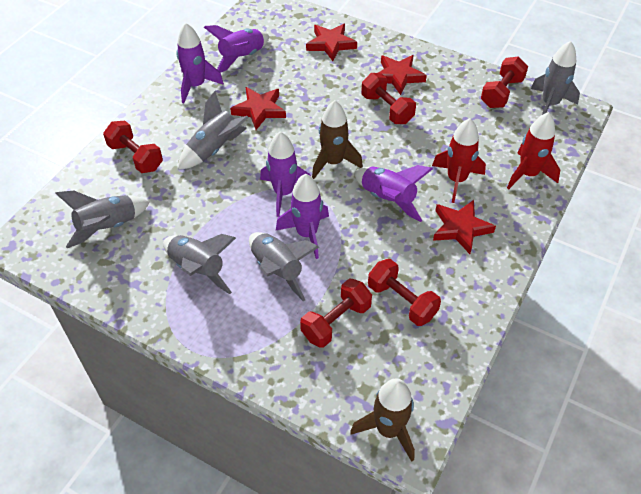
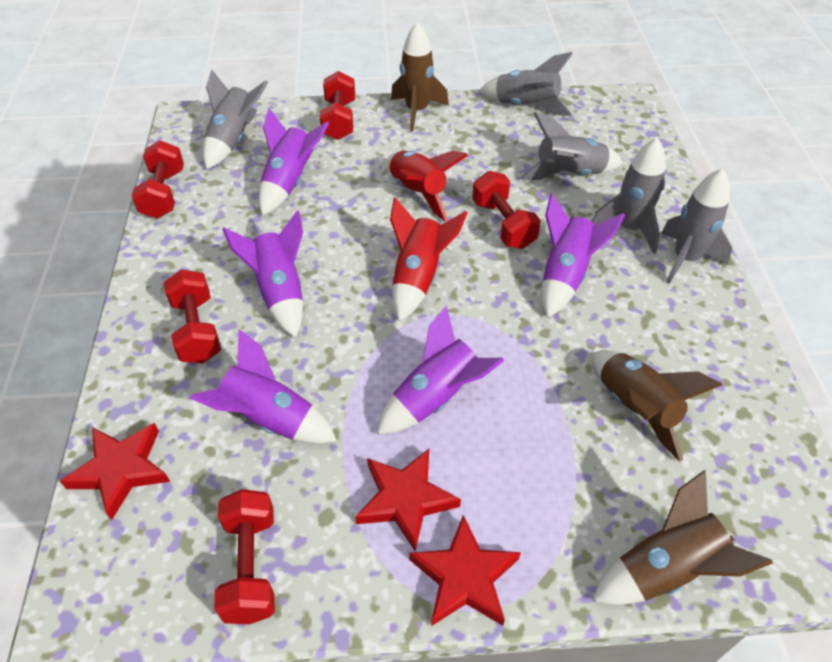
brown rocket: [312,100,363,179] [350,378,415,462] = 2 -> [391,22,449,132] [592,470,773,605] [593,350,723,461] = 3
red star: [230,87,286,130] [306,24,357,61] [378,55,427,95] [433,200,496,254] = 4 -> [60,423,170,520] [355,449,461,551] [409,515,521,626] = 3

